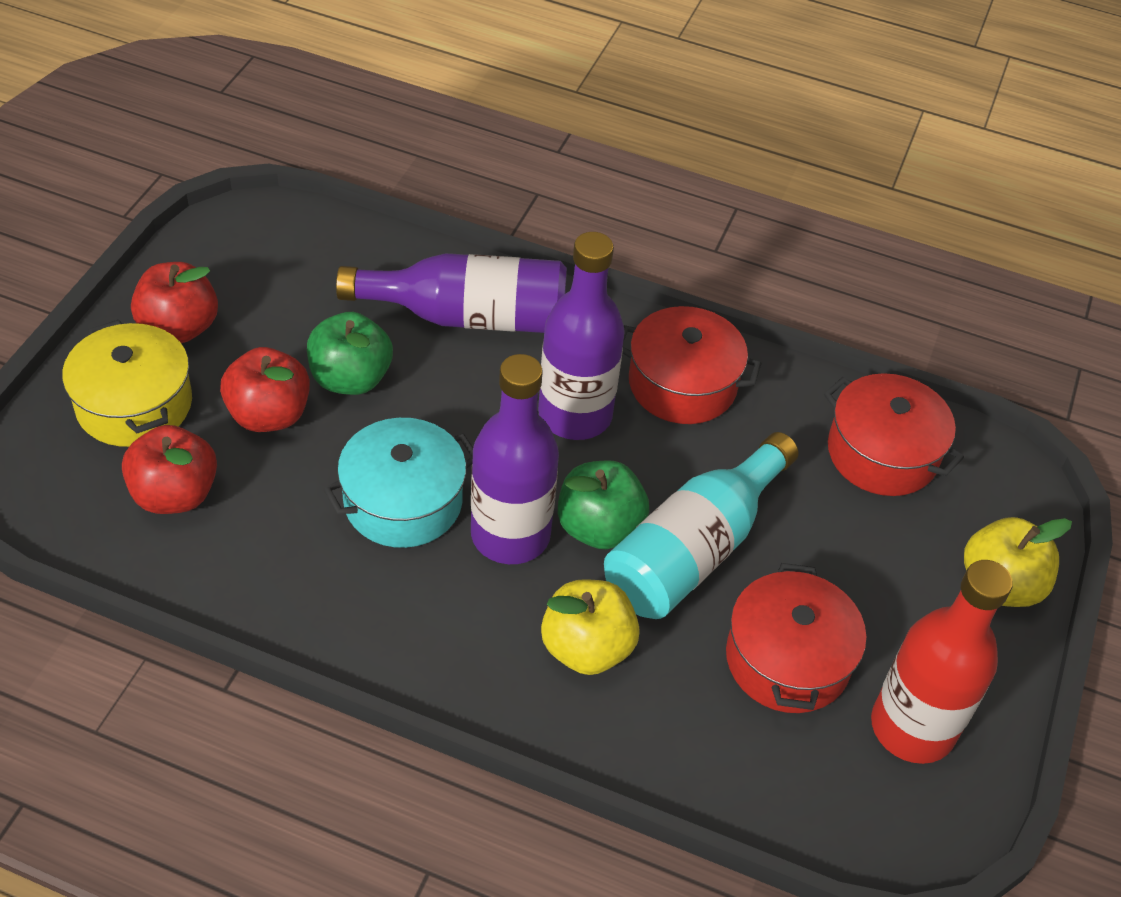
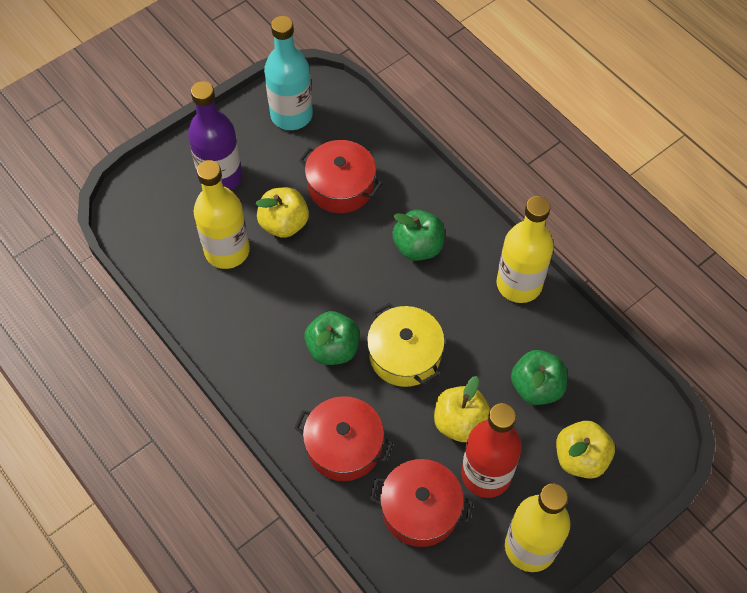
green apple: [307,312,393,395] [558,460,649,549] = 2 -> [304,311,360,365] [392,210,445,261] [511,350,567,405] = 3
purple bottle: [336,253,567,333] [471,354,559,564] [538,232,625,440] = 3 -> [188,81,242,190] = 1
red apple: [122,425,217,514] [131,262,218,343] [220,347,310,432] = 3 -> none = 0
turquoise pot: [323,418,473,548] = 1 -> none = 0
yellow apple: [541,579,640,675] [964,517,1072,607] = 2 -> [256,187,309,238] [434,376,491,442] [556,421,615,479] = 3
yellow bottle: none = 0 -> [193,160,250,269] [497,196,554,303] [505,483,570,572] = 3

